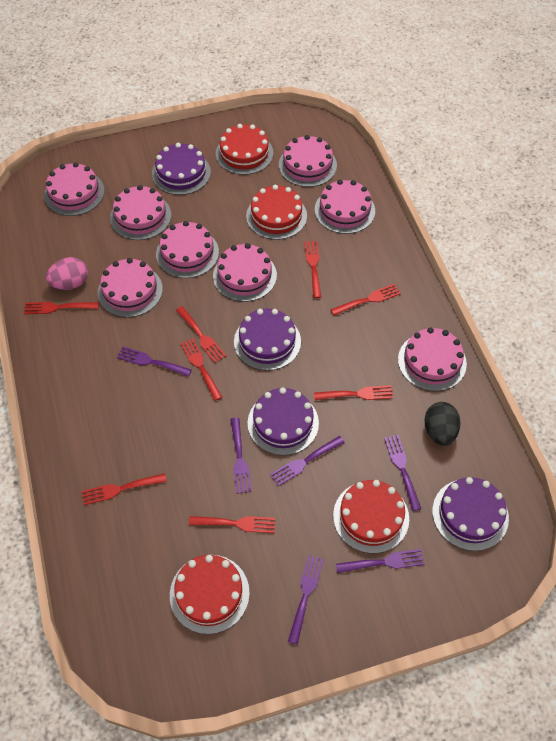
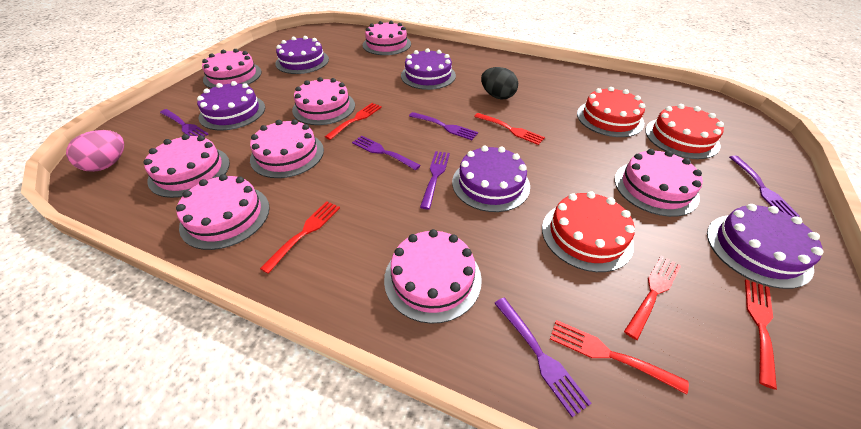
purple cake: [152,143,211,195] [234,309,301,371] [248,387,319,455] [432,477,509,551] = 4 -> [197,81,265,131] [275,36,329,74] [401,48,456,90] [452,146,530,212] [707,204,824,289] = 5
red cake: [170,555,250,634] [216,124,273,175] [246,185,307,240] [333,480,409,554] = 4 -> [542,191,635,272] [577,87,645,137] [645,104,724,159] = 3
red fork: [24,302,99,314] [82,473,167,505] [176,306,226,363] [180,338,222,401] [189,516,275,533] [304,241,321,298] [314,385,393,400] [330,284,401,316] = 8 -> [260,201,340,274] [325,103,382,140] [474,113,545,145] [550,320,689,394] [624,255,681,340] [745,280,777,390] = 6

